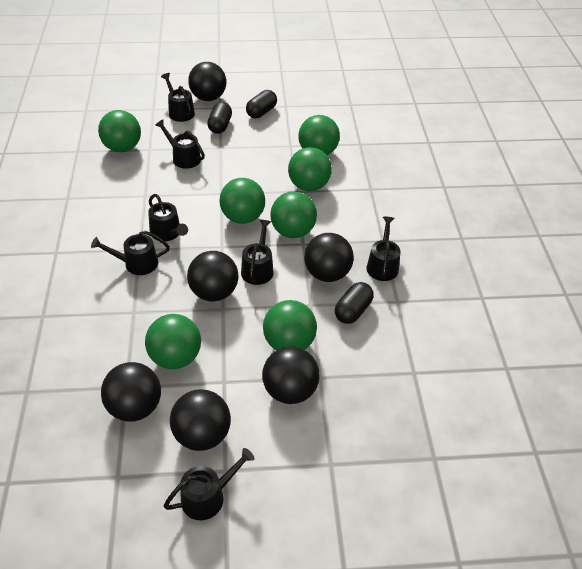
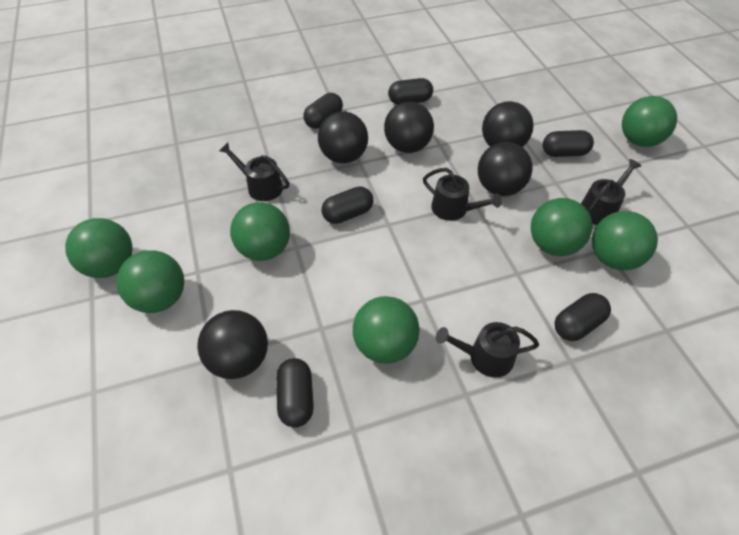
black ball: [101,362,161,422] [170,389,231,451] [187,251,238,302] [188,62,226,101] [262,346,320,404] [304,233,354,282] = 6 -> [197,310,268,379] [318,111,368,163] [384,102,434,153] [478,142,533,196] [482,101,534,147] = 5
black capsule: [207,102,232,134] [246,90,277,118] [335,282,374,324] = 3 -> [276,358,314,427] [303,93,343,129] [322,186,373,224] [388,78,433,105] [543,130,594,157] [555,293,611,341] = 6
black watering can: [91,231,170,275] [148,194,188,241] [155,119,205,169] [161,73,195,122] [164,448,255,520] [241,220,274,285] [366,217,401,281] = 7 -> [219,143,289,201] [423,168,502,221] [436,322,539,378] [581,159,641,225] = 4

